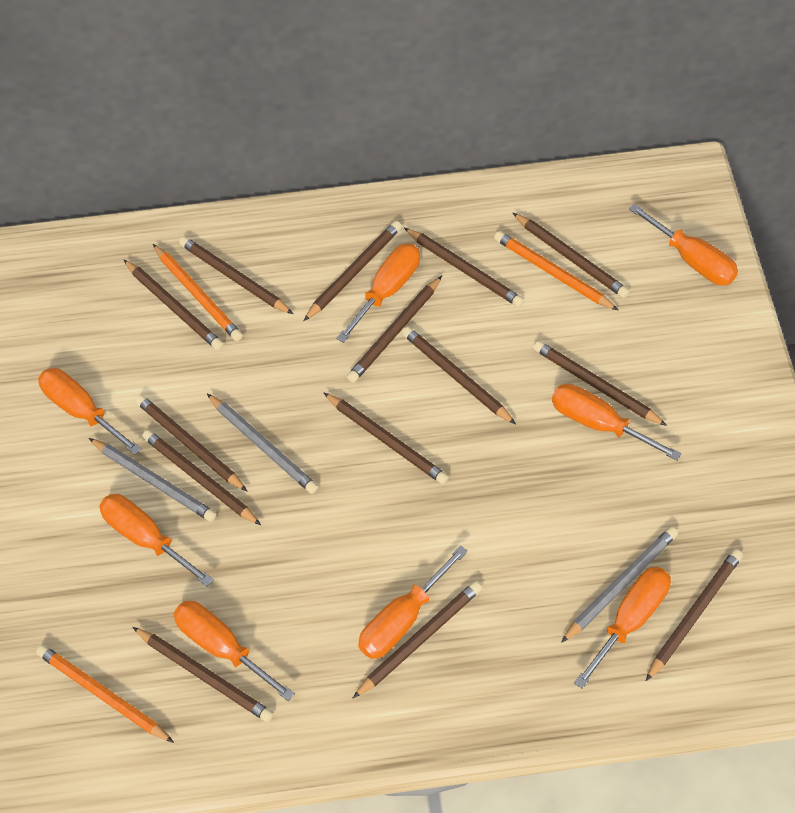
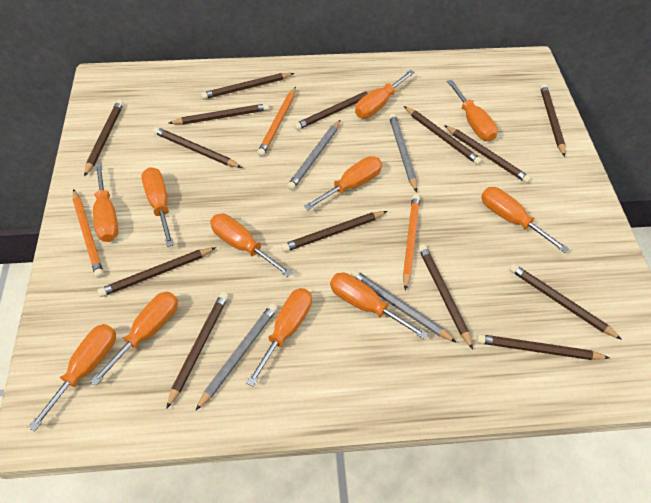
grey pencil: [89,438,217,522] [207,394,318,494] [561,527,678,643] = 3 -> [195,304,277,411] [287,120,340,190] [351,270,457,343] [389,113,417,192] = 4
orange screwdriver: [38,368,142,455] [99,494,214,586] [173,601,295,701] [336,243,420,343] [358,545,468,659] [552,384,682,461] [574,567,671,689] [629,204,738,285] = 8 -> [28,324,116,432] [90,292,178,386] [93,163,119,242] [141,167,174,247] [210,214,293,277] [246,288,312,386] [303,156,382,211] [330,272,428,339] [355,70,415,118] [447,80,498,141] [481,187,569,253] = 11

